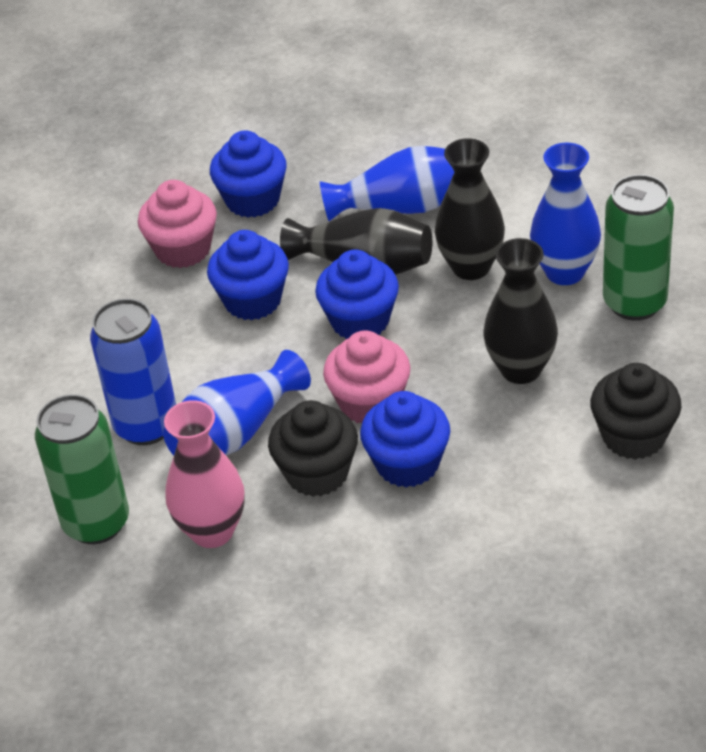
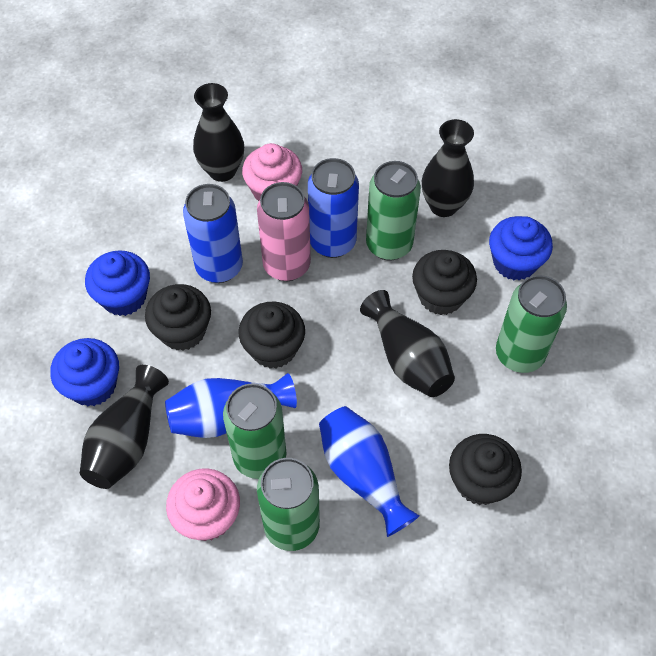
black cupcake: [268,400,358,497] [590,363,681,460] = 2 -> [145,284,211,351] [239,301,305,369] [412,250,477,315] [449,434,522,505] = 4
black vase: [280,208,432,275] [435,138,505,280] [483,238,558,384] = 3 -> [80,365,169,489] [193,83,244,182] [360,290,455,397] [422,119,474,217] = 4
blue can: [90,298,176,445] = 1 -> [183,184,243,283] [308,158,359,258] = 2
blue cupcake: [207,230,289,320] [210,130,287,218] [315,249,399,339] [360,391,450,488] = 4 -> [50,338,119,406] [85,250,150,316] [489,216,553,281] = 3
blue vase: [163,350,311,456] [320,146,454,221] [530,143,601,285] = 3 -> [165,373,297,438] [319,406,420,537] = 2
green can: [35,394,129,544] [603,174,674,321] = 2 -> [223,383,287,479] [257,458,320,551] [366,161,421,261] [496,275,567,373] = 4
pink can: none = 0 -> [257,182,311,281] = 1
pink vase: [164,400,245,548] = 1 -> none = 0

